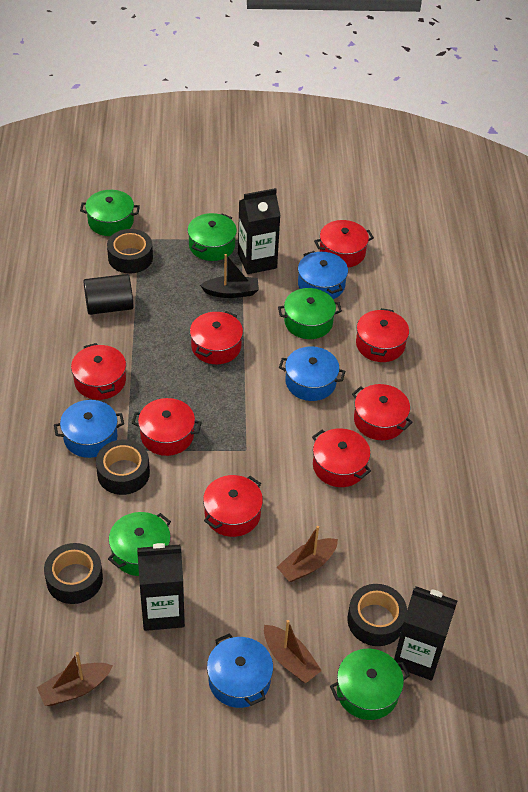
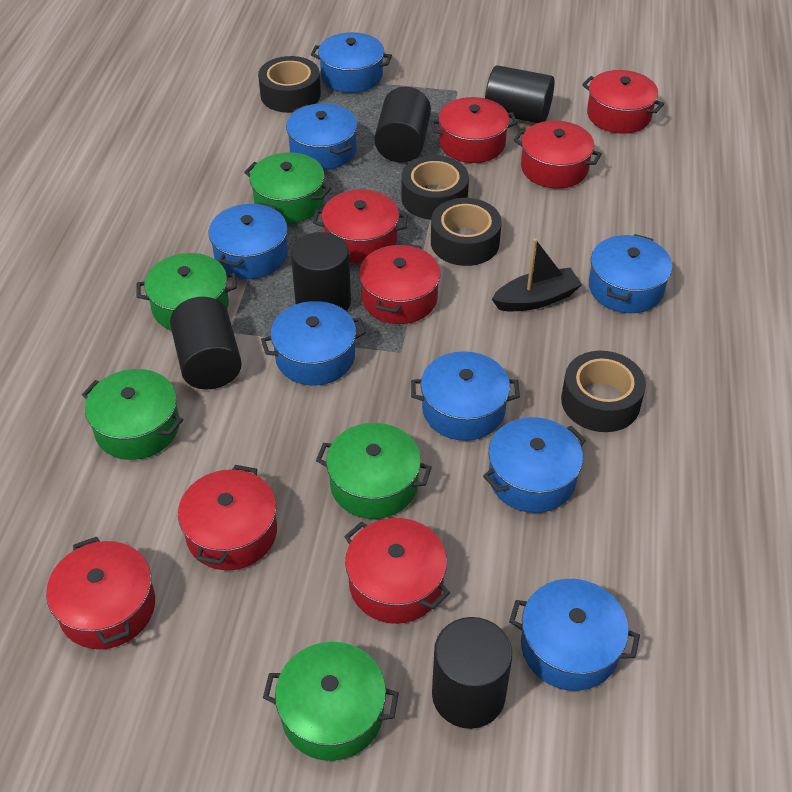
black carton: [137,543,185,631] [238,188,280,274] [394,586,457,680] = 3 -> none = 0
black cylinder: [83,274,133,315] = 1 -> [170,297,242,390] [291,232,351,311] [374,87,431,163] [432,617,512,729] [485,65,554,123] = 5
blue pot: [54,400,124,458] [207,633,273,708] [279,347,345,401] [298,251,348,299] = 4 -> [209,203,288,279] [261,301,366,385] [286,103,358,170] [311,32,392,93] [411,351,520,441] [483,417,586,513] [509,579,640,691] [589,234,672,313] = 8
brown boat: [37,652,113,706] [264,620,322,683] [277,526,338,582] = 3 -> none = 0

